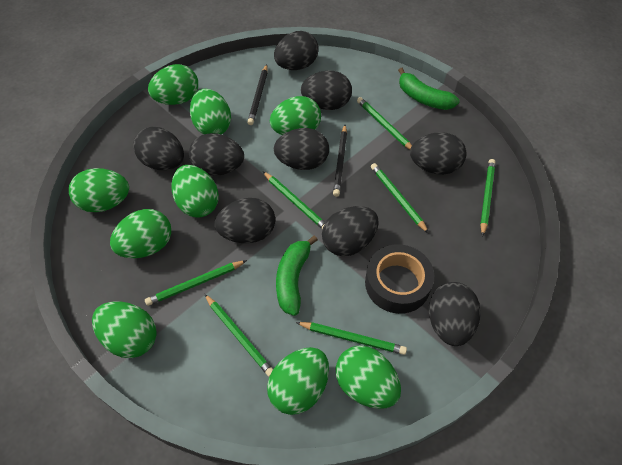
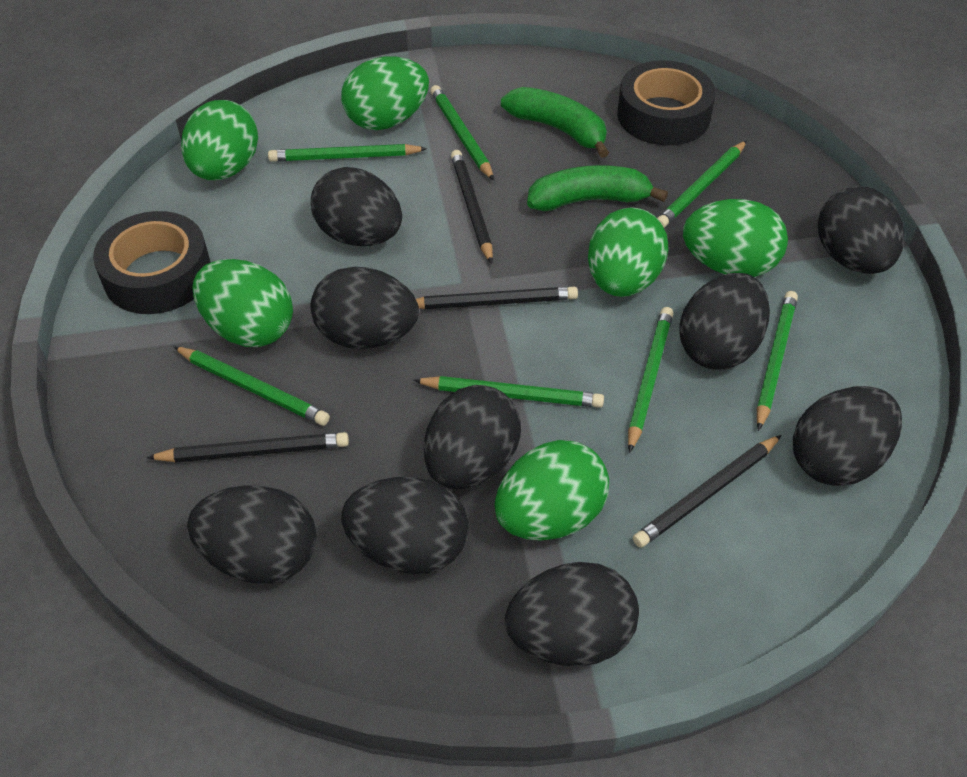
black pencil: [247,64,268,125] [333,125,347,197] = 2 -> [146,432,349,463] [416,287,578,309] [451,150,493,264] [633,435,782,548] = 4
black tape: [365,244,434,314] = 1 -> [93,211,211,314] [617,60,716,145] = 2
green egg: [69,168,129,212] [92,301,157,358] [110,209,171,258] [148,64,198,105] [171,165,219,218] [190,89,231,134] [267,347,329,415] [270,96,321,135] [336,345,401,409] = 9 -> [181,100,258,180] [192,259,293,347] [341,56,429,130] [495,440,609,541] [588,207,668,297] [683,199,788,277] = 6

